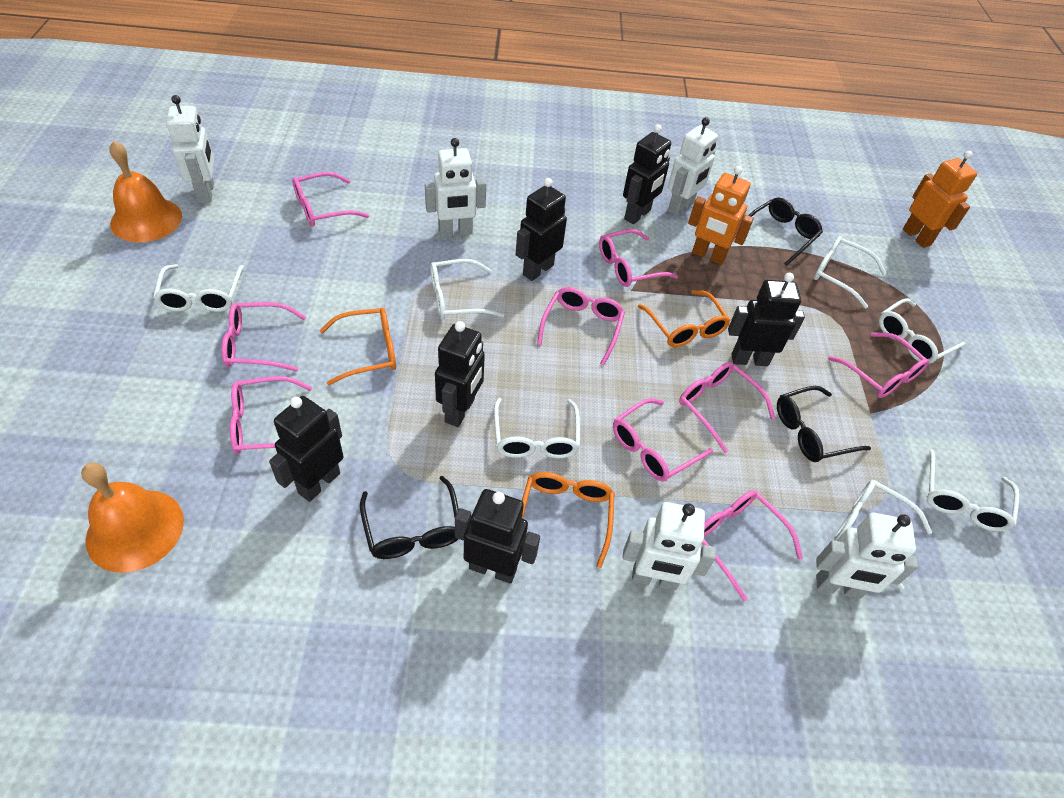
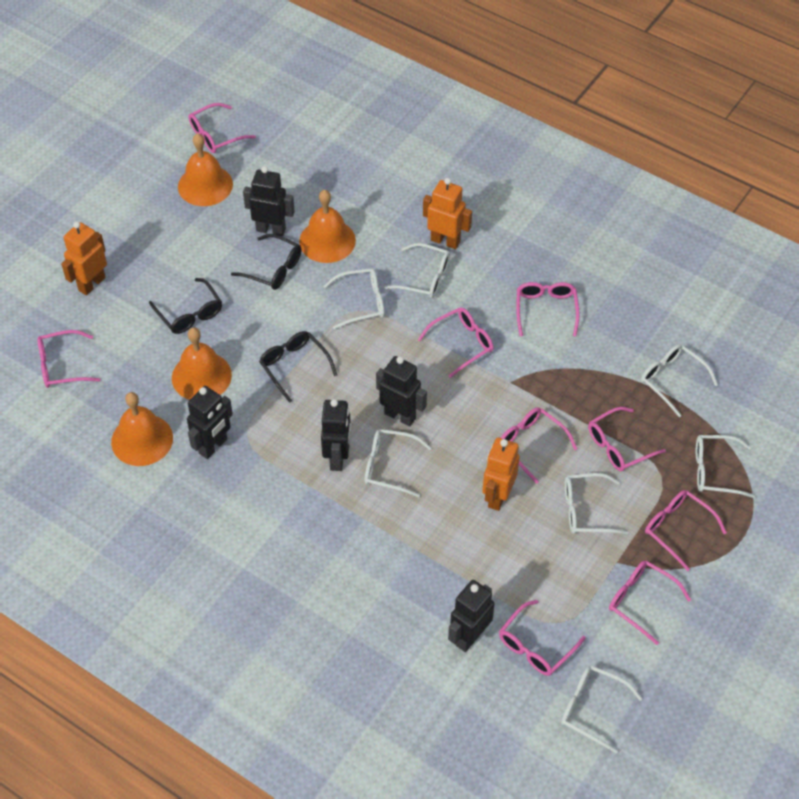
black robot: [269,396,343,502] [435,321,485,427] [455,489,540,584] [516,178,567,281] [623,124,671,224] [728,273,805,366] = 6 -> [187,386,233,459] [243,166,295,236] [321,399,351,471] [376,356,427,426] [448,580,495,652] = 5
orange bell: [81,463,184,573] [109,141,182,242] = 2 -> [111,392,173,466] [172,328,232,400] [178,133,233,206] [299,190,356,263] = 4
orange glasses: [319,308,396,385] [522,472,615,568] [638,290,731,347] = 3 -> none = 0
orange robot: [688,166,754,265] [903,151,977,248] = 2 -> [61,221,107,295] [423,178,472,249] [483,438,520,511] = 3
white robot: [166,95,214,203] [425,138,486,237] [622,502,716,590] [668,117,718,216] [816,513,918,599] = 5 -> none = 0

